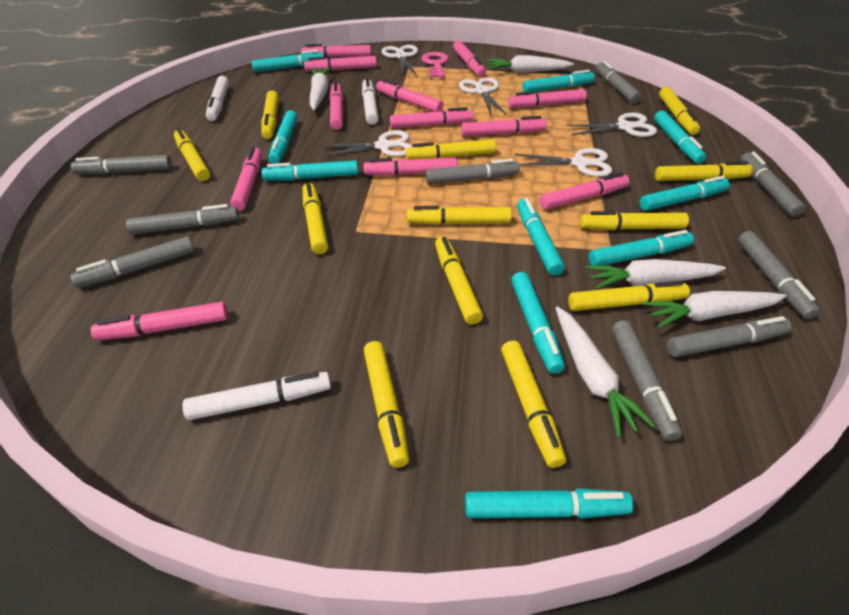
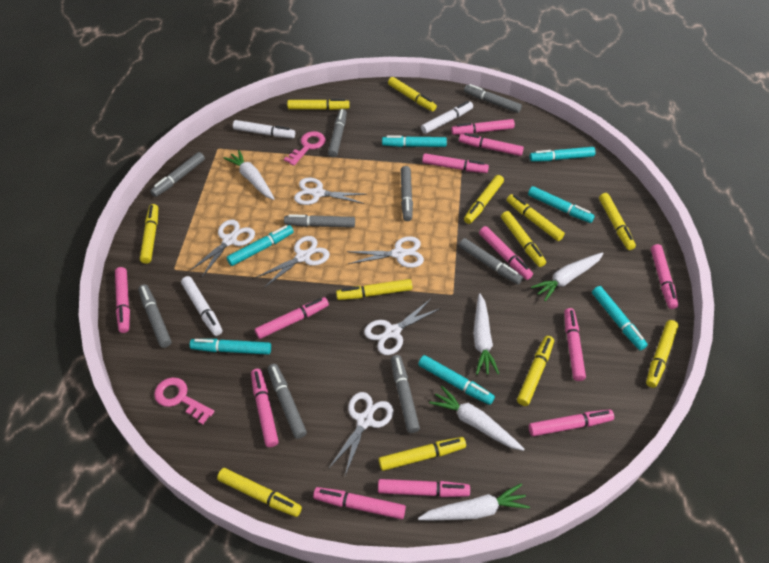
pink key: [422,52,449,78] = 1 -> [154,377,214,425] [284,131,326,166] = 2
turquoise marker: [252,50,324,72] [262,160,358,181] [268,110,298,164] [465,488,633,519] [511,272,565,374] [517,198,565,276] [522,70,595,92] [589,230,694,266] [639,176,730,211] [654,110,706,164] = 10 -> [190,339,271,355] [226,225,294,266] [382,135,447,147] [418,355,495,405] [528,186,595,223] [530,147,595,162] [592,286,648,350] = 7
white scissors: [320,130,412,157] [382,45,418,75] [459,77,507,115] [515,148,612,177] [566,113,657,137] = 5 -> [190,219,255,277] [255,236,330,288] [294,177,366,205] [328,392,394,475] [347,236,424,268] [364,299,441,355] = 6

